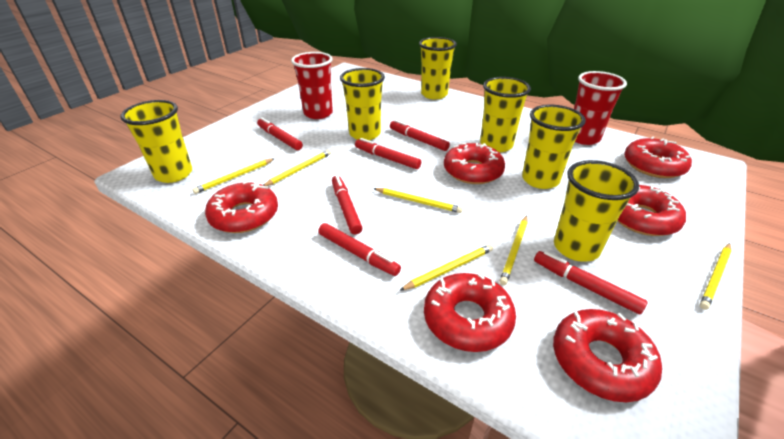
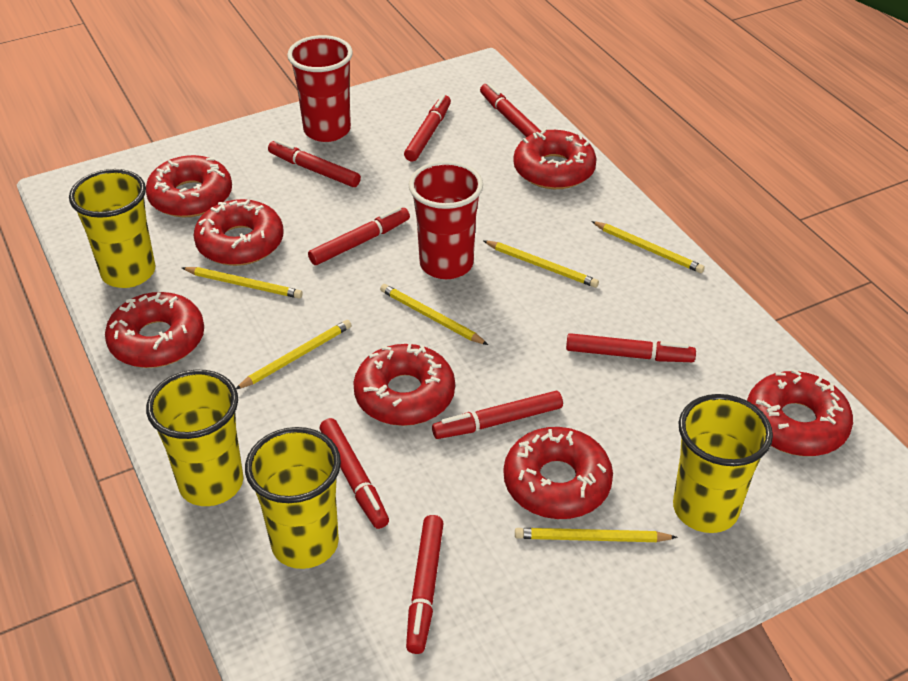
red donut: [205,180,278,233] [424,273,516,352] [444,142,505,184] [553,309,662,402] [617,185,686,236] [624,137,692,178] = 6 -> [105,292,204,368] [146,155,232,217] [194,199,284,266] [353,344,455,426] [504,427,613,519] [513,128,597,189] [747,369,853,456] = 7
red marker: [257,117,303,150] [318,223,401,276] [332,175,362,234] [355,138,421,169] [390,120,450,151] [534,251,648,315] = 6 -> [268,140,361,187] [308,207,410,265] [320,418,389,529] [404,95,451,162] [406,515,444,654] [432,391,563,439] [480,83,541,137] [566,333,696,362] = 8
yellow cup: [120,100,192,183] [340,68,385,140] [419,37,457,99] [480,77,531,152] [522,105,586,189] [554,160,639,262] = 6 -> [69,169,156,288] [146,370,243,506] [245,427,341,569] [673,394,773,533] = 4

